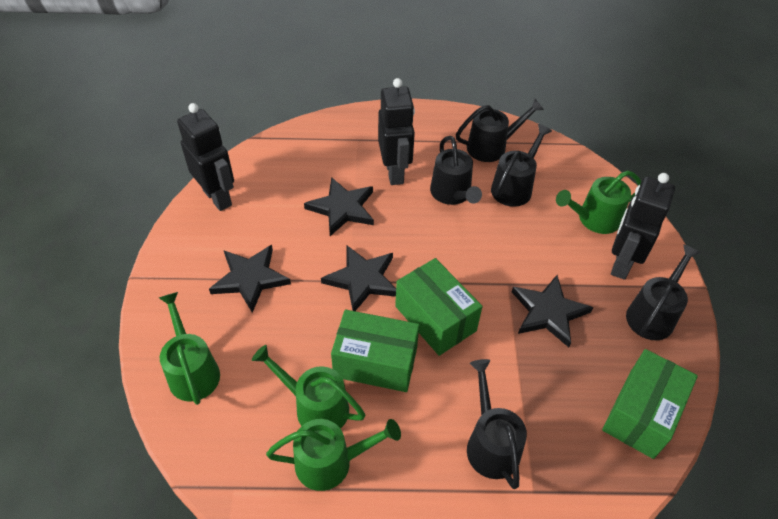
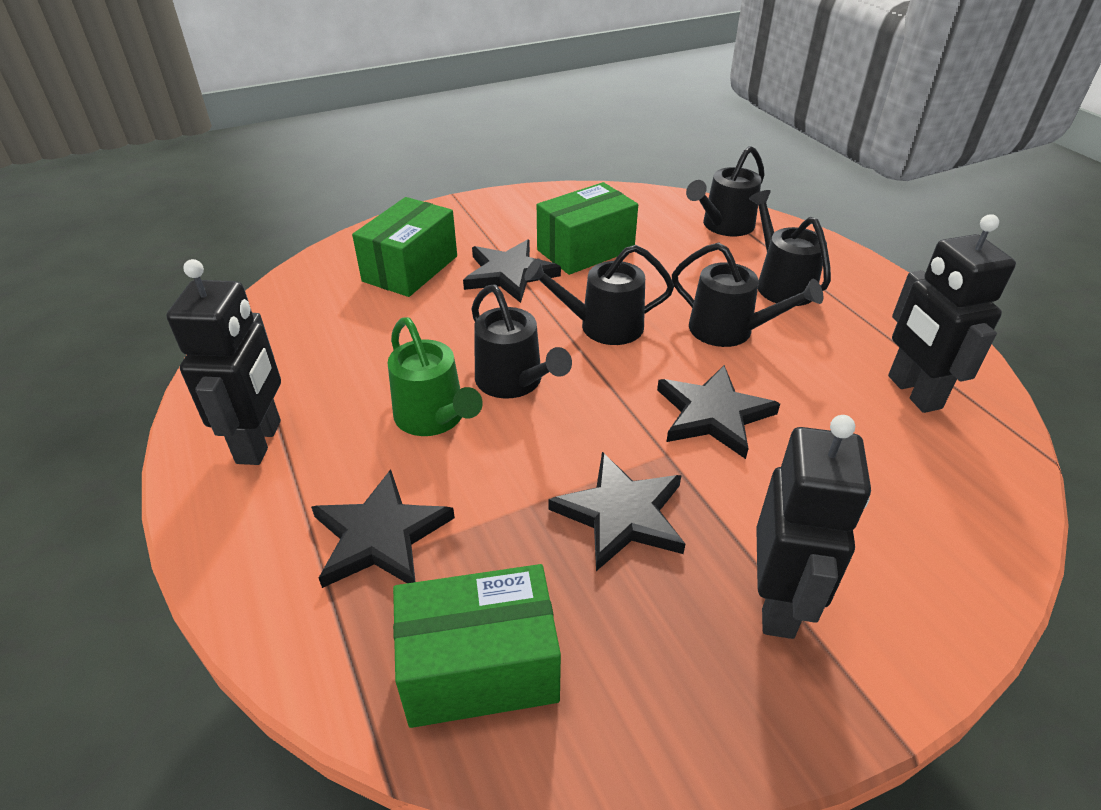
green watering can: [159,292,220,405] [252,345,365,429] [266,419,401,491] [556,171,642,234] = 4 -> [388,317,483,436] = 1

